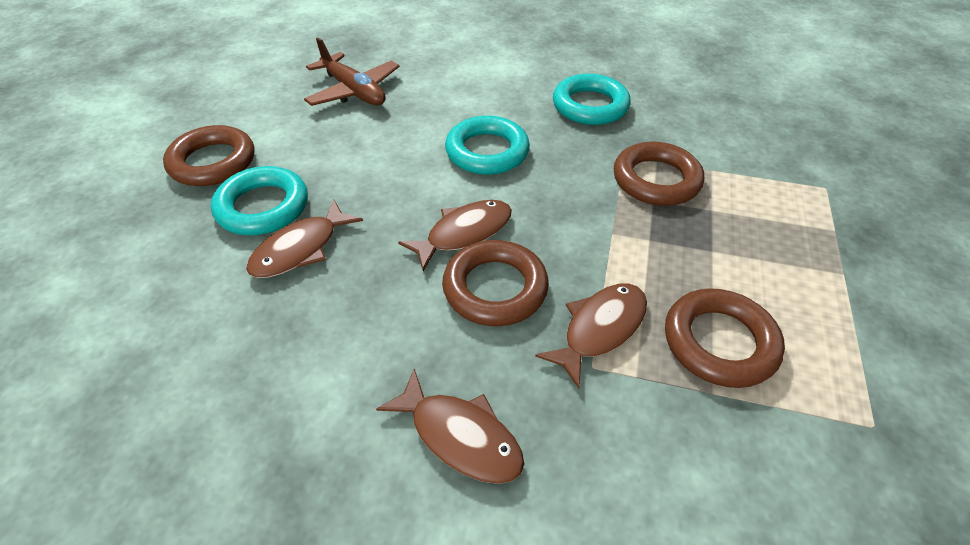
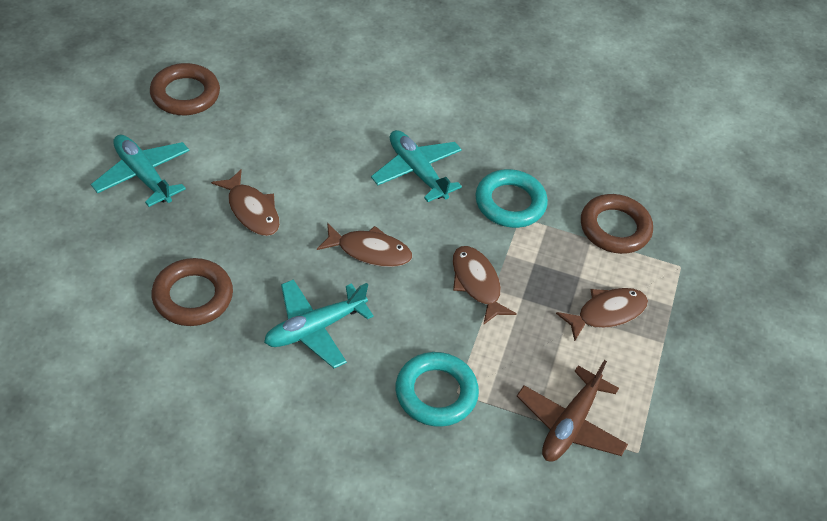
brown ring: [163,125,254,186] [442,240,549,326] [614,142,704,206] [665,288,785,388] = 4 -> [150,63,220,115] [151,258,233,326] [581,194,653,254] = 3
turquoise plane: none = 0 -> [91,135,190,207] [264,279,374,368] [371,130,462,202] = 3
turquoise ring: [211,166,308,235] [445,116,530,175] [553,74,631,125] = 3 -> [396,352,479,427] [475,169,548,228] = 2

